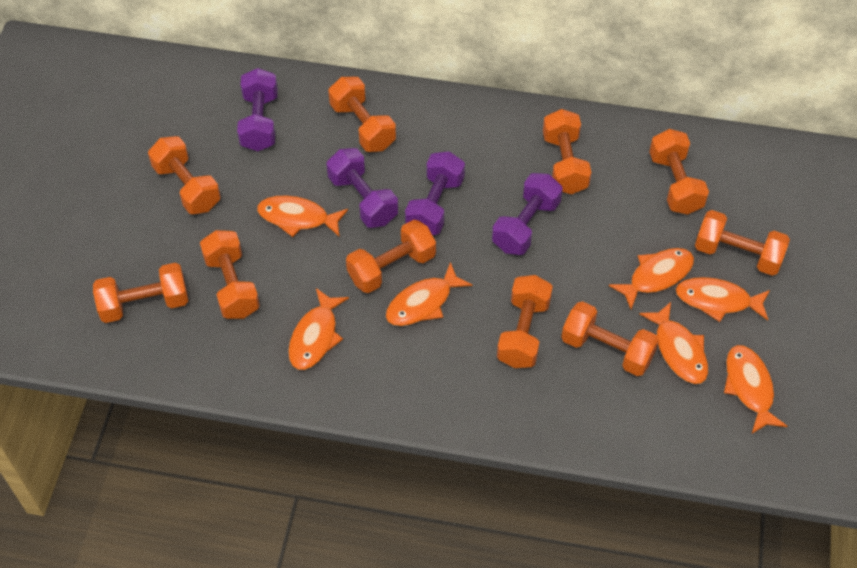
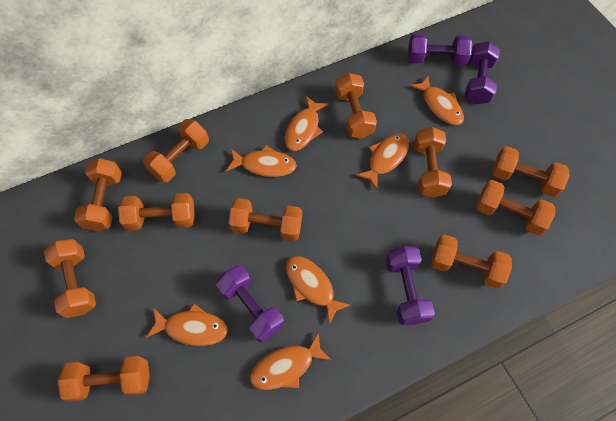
orange dumbbell: [93,263,188,323] [148,136,221,214] [200,230,260,319] [328,77,396,152] [346,220,436,293] [497,275,553,368] [543,109,591,194] [561,301,659,376] [649,129,709,215] [695,210,790,276] = 10 -> [44,239,96,318] [58,356,150,401] [74,158,122,231] [118,193,195,231] [143,119,209,182] [229,198,302,242] [335,73,377,138] [414,127,452,198] [431,234,512,289] [476,180,555,235] [492,146,570,197] = 11

